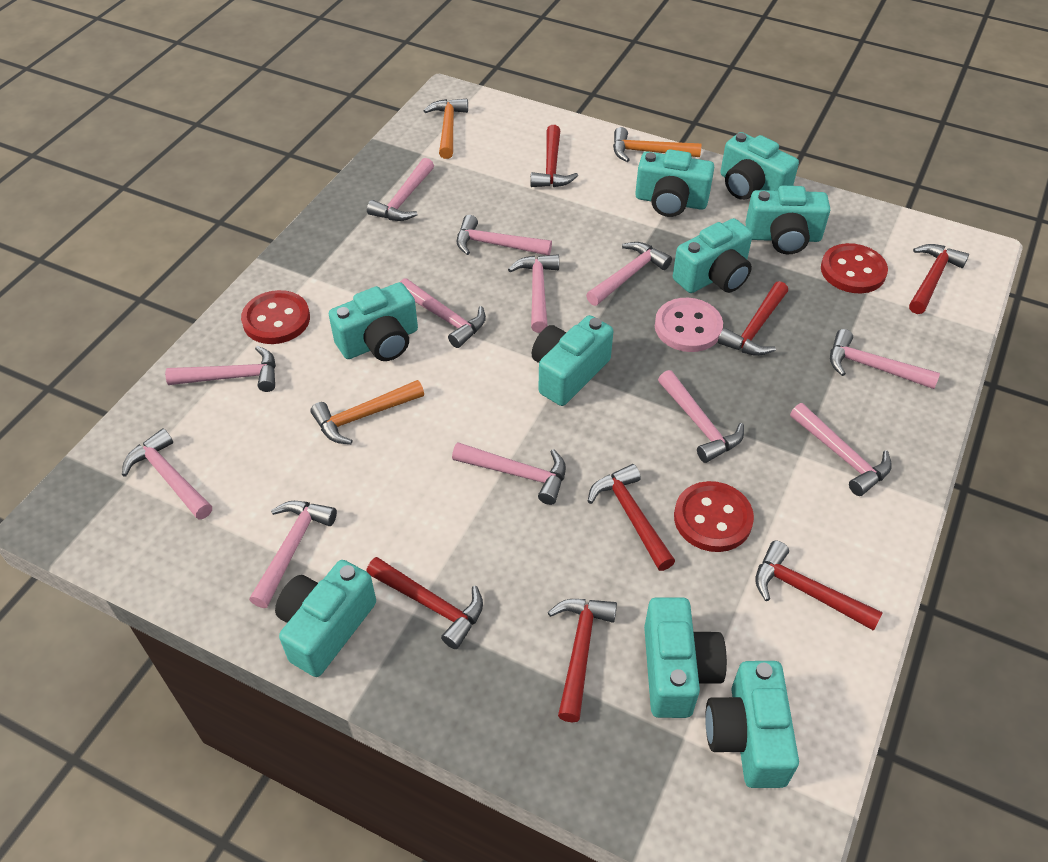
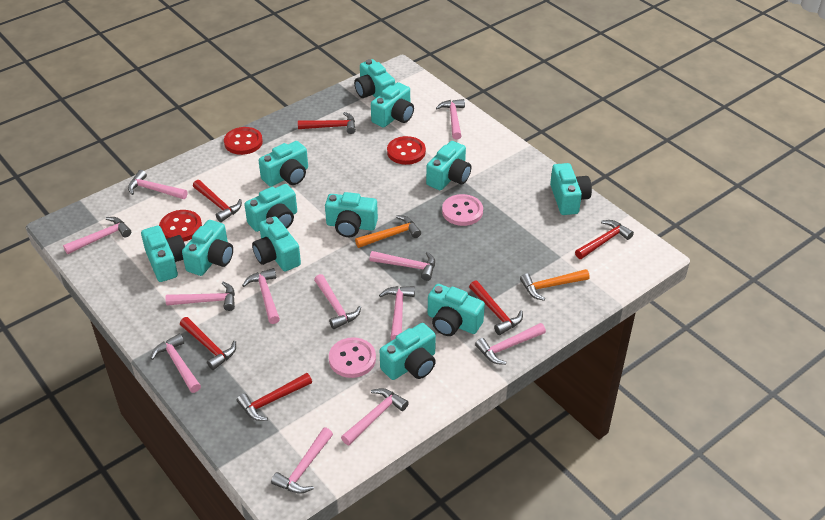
orange hammer: [310,380,424,444] [423,99,468,159] [613,127,702,162] = 3 -> [355,215,421,248] [520,269,590,301] = 2
pink button: [655,298,723,352] = 1 -> [329,337,376,378] [442,194,483,226] = 2
red hammer: [366,557,483,649] [530,125,578,187] [548,599,617,722] [587,464,675,571] [718,281,788,356] [755,541,883,631] [909,244,969,314] = 7 -> [180,317,236,370] [193,180,242,222] [237,373,312,421] [298,112,356,134] [469,280,523,335] [575,220,634,259] = 6
turquoise camera: [275,560,376,677] [329,282,418,361] [532,315,613,406] [635,149,714,217] [644,597,727,718] [673,218,753,293] [705,661,799,788] [720,132,799,200] [746,186,830,254] = 9 -> [141,226,186,282] [182,220,233,276] [244,184,297,232] [252,216,301,271] [259,141,308,187] [325,192,378,237] [354,59,395,98] [371,82,414,128] [380,323,436,380] [426,141,471,190] [428,284,485,336] [550,163,592,215] = 12

